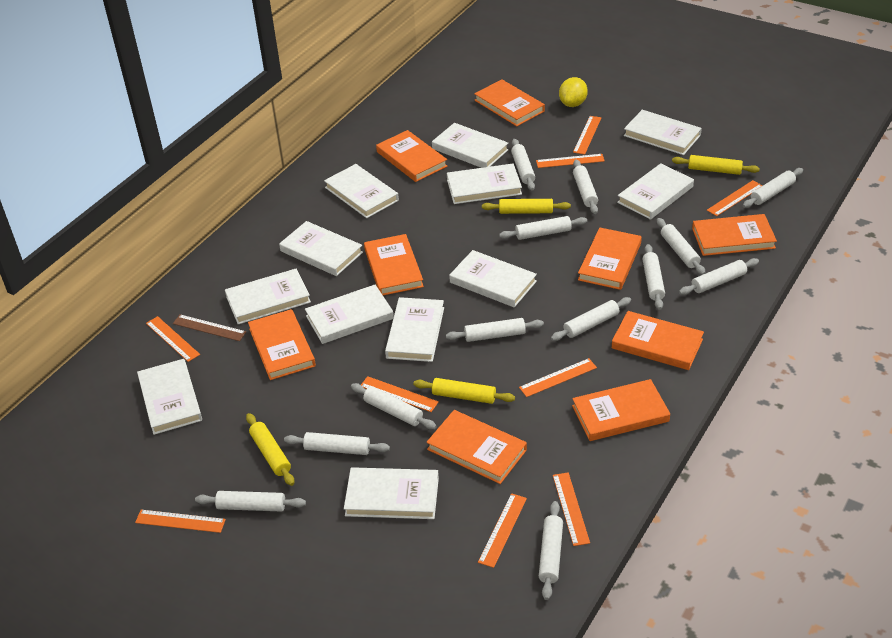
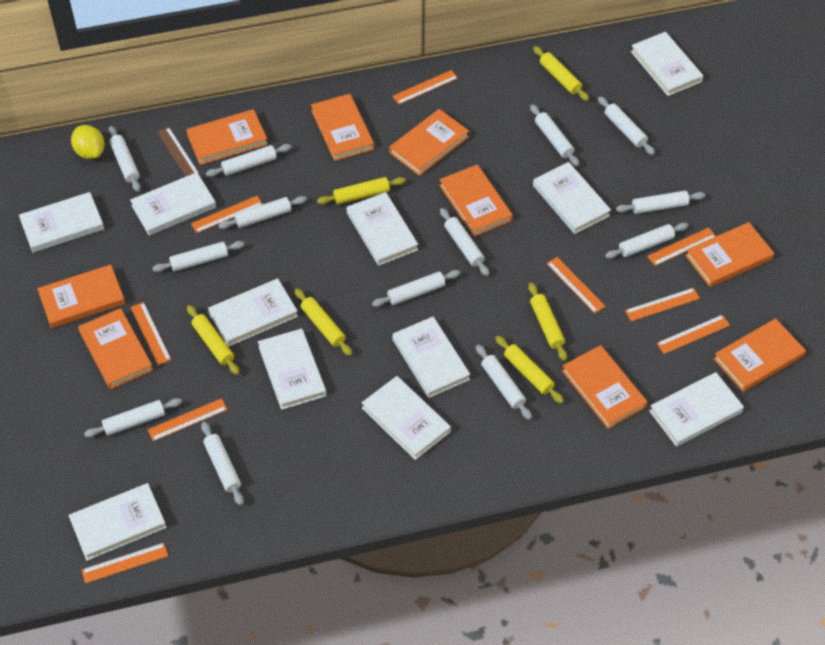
white book: [137,359,202,435] [225,269,311,324] [279,221,363,276] [305,285,394,344] [324,164,399,218] [344,467,439,519] [385,297,444,362] [432,123,509,168] [447,163,522,204] [449,250,537,307] [617,163,694,220] [624,110,702,155] = 12 -> [19,192,104,253] [69,483,167,561] [130,172,216,236] [208,278,298,347] [258,329,326,410] [347,192,418,266] [362,376,451,460] [392,316,470,398] [533,162,611,234] [631,32,703,96] [649,372,744,447] = 11
yellow rolling pin: [246,413,294,486] [413,378,515,404] [482,199,571,214] [672,155,760,175] = 4 -> [187,305,239,375] [294,288,352,356] [317,177,406,204] [495,336,564,404] [528,282,567,361] [533,46,589,101] = 6

